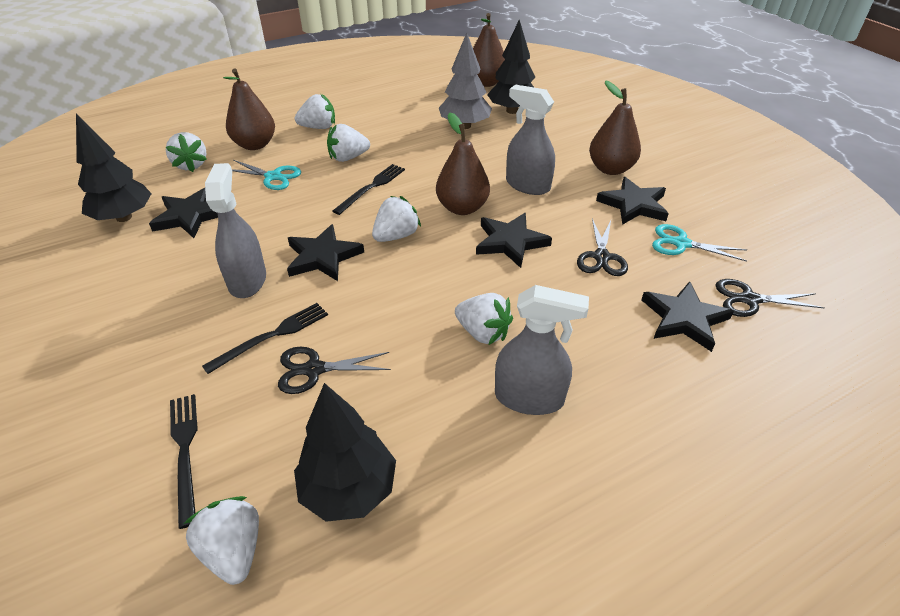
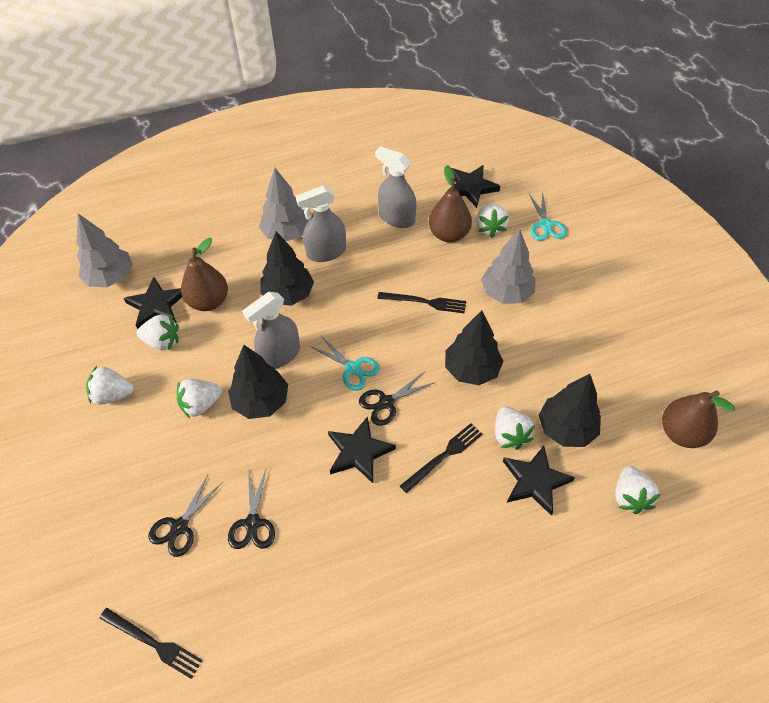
black star: [149,188,218,238] [287,224,364,281] [476,213,552,268] [596,177,669,225] [641,281,734,352] = 5 -> [123,277,182,329] [328,416,396,483] [451,165,500,208] [503,446,575,516] = 4
black tree: [76,114,152,222] [294,383,396,522] [487,20,535,114] = 3 -> [228,345,288,419] [260,231,314,305] [445,310,503,385] [539,374,601,447] = 4
brown pear: [223,69,275,150] [436,113,490,215] [473,13,505,87] [589,81,641,175] = 4 -> [181,238,228,311] [428,165,472,242] [662,391,735,448] = 3
grey tree: [439,33,492,129] = 1 -> [76,214,133,287] [259,168,309,241] [481,229,535,304] = 3

